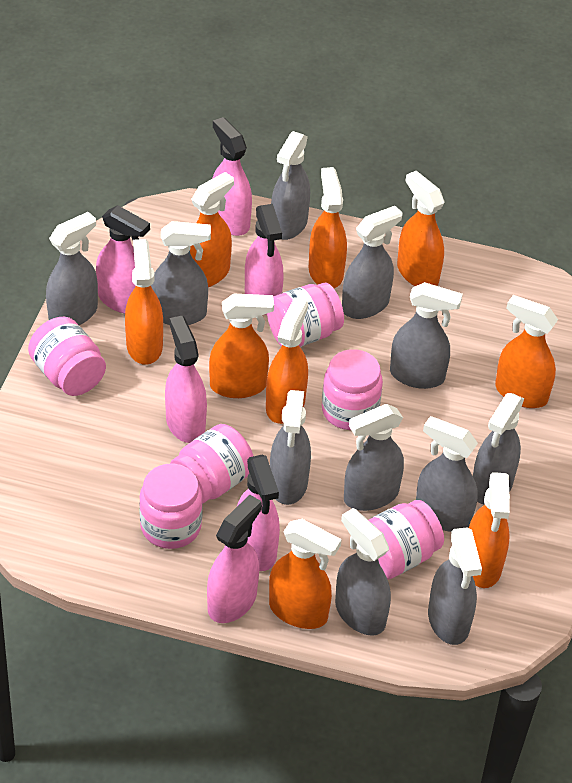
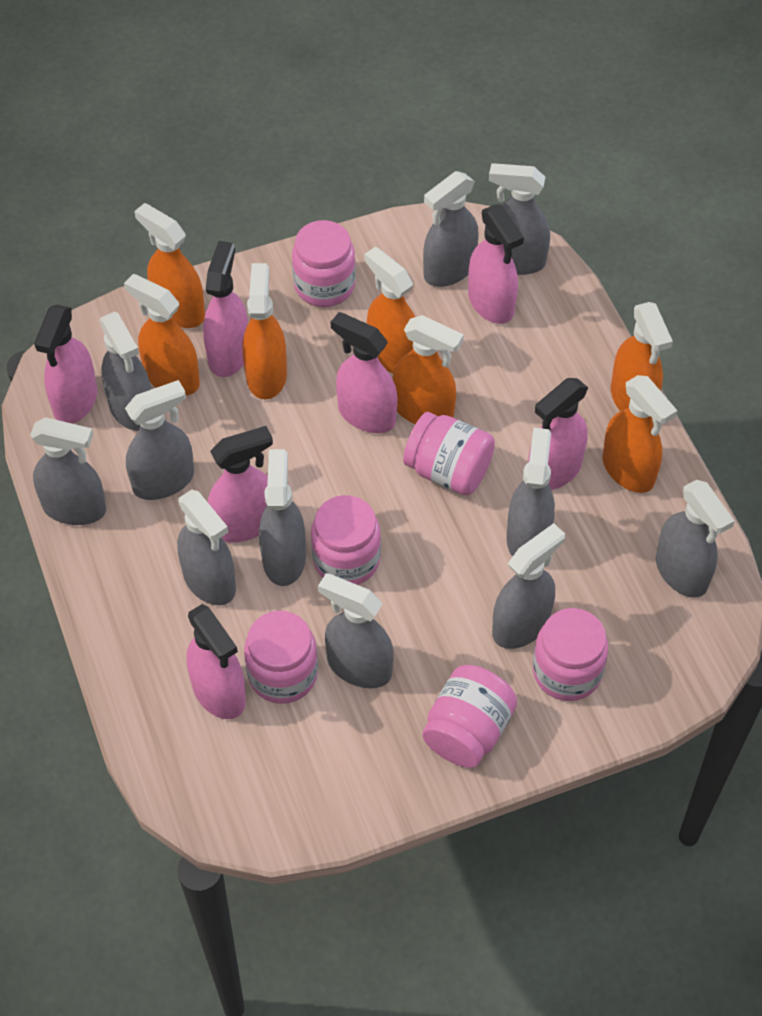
orange spray bottle: [125,239,163,365] [190,172,234,287] [209,293,274,398] [266,297,308,424] [269,519,342,629] [309,167,347,288] [397,171,444,286] [469,472,510,588] [495,295,558,408] = 9 -> [124,274,200,396] [134,203,205,328] [243,263,287,399] [364,247,415,373] [393,315,464,424] [602,375,677,493] [611,302,673,411] = 7
pink spray bottle: [96,205,150,314] [165,316,207,443] [207,495,262,623] [212,117,252,236] [237,455,280,571] [245,204,284,315] = 6 -> [34,305,97,424] [187,604,246,719] [203,241,248,377] [208,426,273,543] [331,312,397,433] [468,205,524,324] [528,378,588,490] = 7

